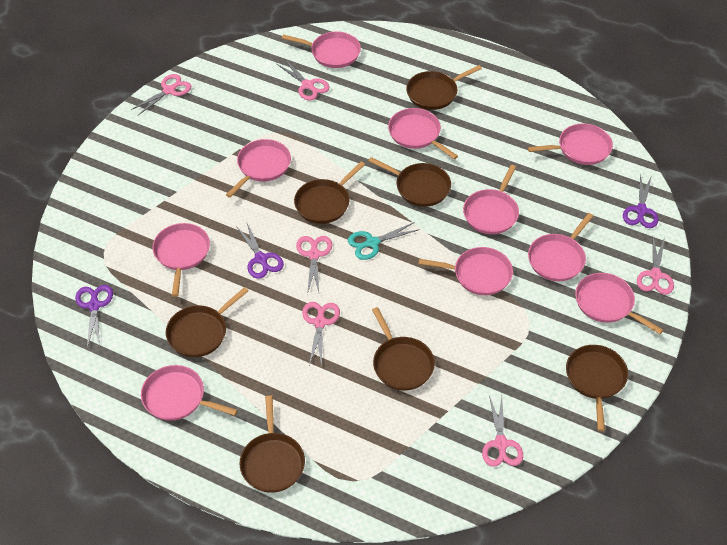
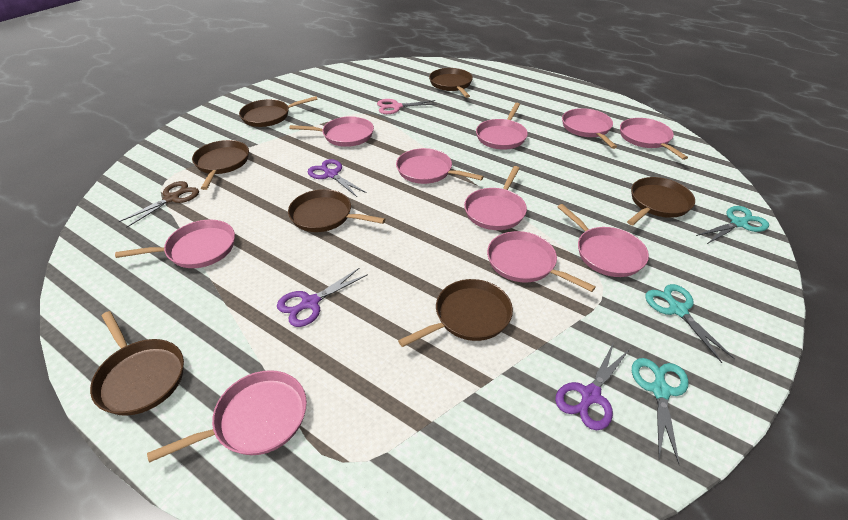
brown scissors: none = 0 -> [119,181,199,227] = 1
pink scissors: [131,74,191,115] [277,60,329,100] [296,236,332,294] [302,302,340,367] [482,395,523,467] [637,237,674,295] = 6 -> [377,99,436,114] = 1
turquoise scissors: [348,222,420,260] = 1 -> [632,358,689,465] [645,284,735,363] [696,206,769,245] = 3

